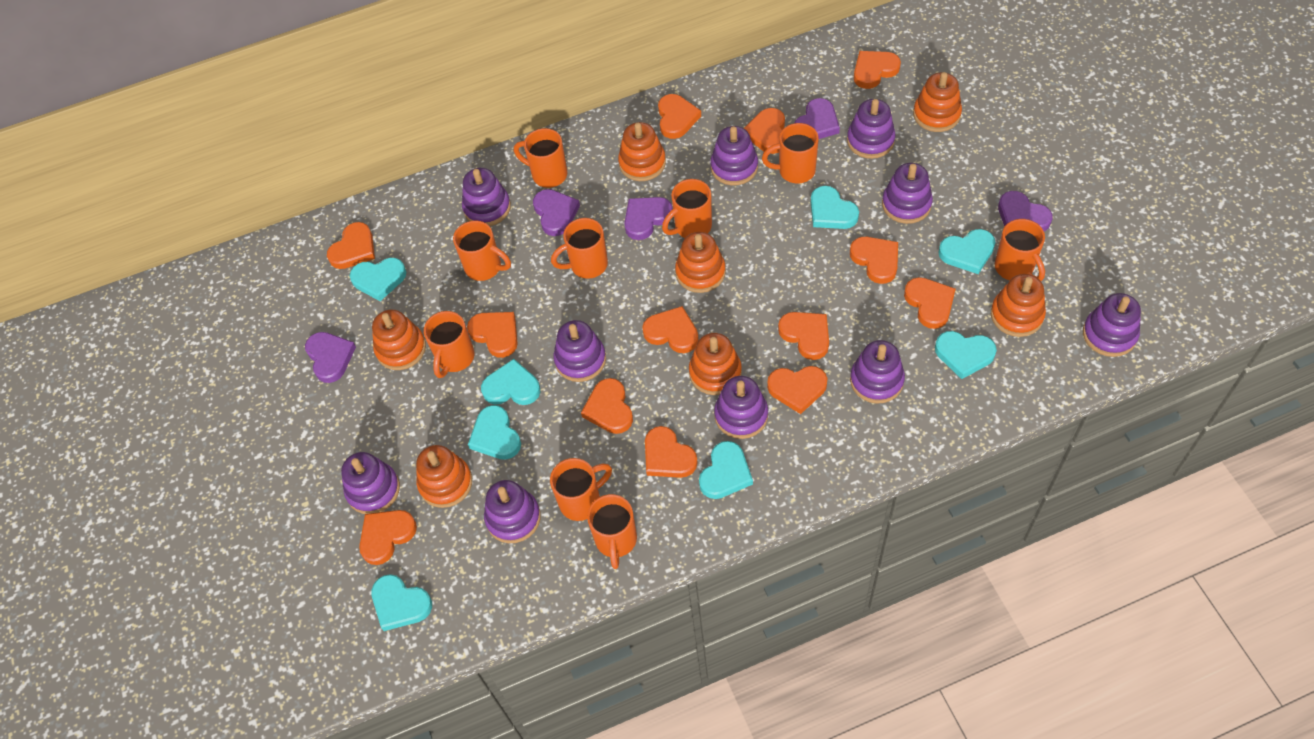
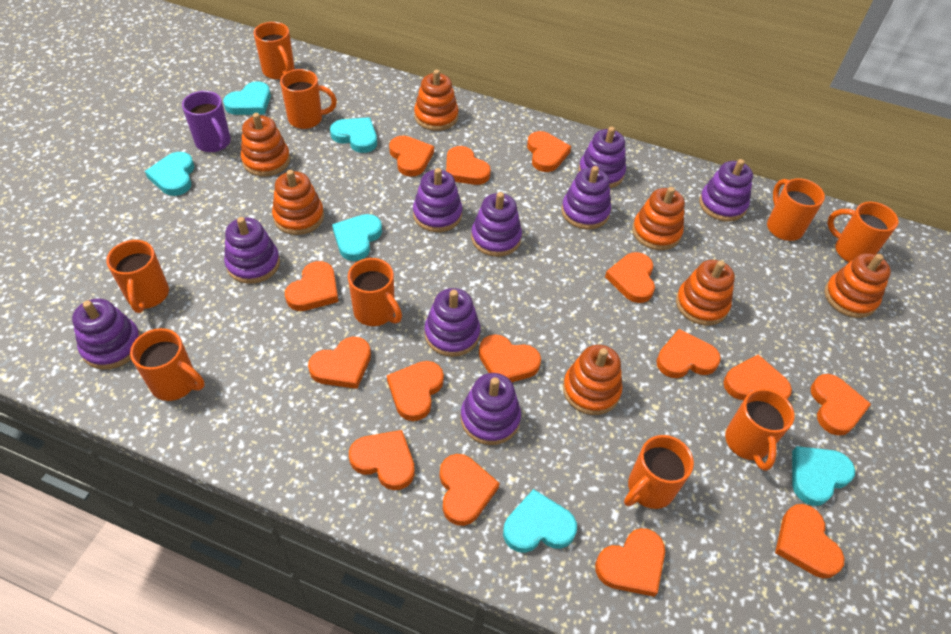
orange heart: [327,222,375,269] [359,510,417,565] [467,312,518,358] [581,378,633,434] [642,306,699,353] [645,426,698,478] [658,94,701,139] [744,108,785,154] [767,366,827,414] [778,312,829,360] [850,237,898,284] [854,51,901,89] [904,277,956,329] = 13 -> [285,261,339,311] [308,337,371,389] [349,430,415,490] [387,361,444,421] [389,136,434,177] [440,454,500,526] [446,146,491,185] [479,334,541,382] [527,131,571,172] [595,528,665,597] [605,252,655,303] [656,329,721,378] [723,354,792,400] [775,504,844,578] [811,374,871,436] = 15
purple heart: [305,332,356,383] [533,189,580,236] [624,197,673,240] [795,98,840,139] [998,191,1053,231] = 5 -> none = 0
purple mug: none = 0 -> [182,91,231,152] = 1
purple stacking toy: [341,452,400,514] [462,168,511,226] [484,480,541,543] [553,320,606,382] [710,126,758,185] [714,376,768,439] [847,99,896,159] [850,340,905,404] [882,163,933,224] [1083,293,1141,357] = 10 -> [72,299,141,370] [224,217,280,284] [413,168,462,232] [424,288,480,357] [460,373,521,445] [471,192,522,257] [561,166,611,229] [578,127,626,188] [699,159,753,221] = 9
turquoise heart: [350,258,406,301] [371,574,432,631] [468,405,521,460] [481,359,541,405] [699,441,753,499] [811,186,859,229] [935,331,997,379] [938,229,995,274] = 8 -> [145,152,194,196] [223,81,271,115] [330,117,377,153] [332,214,382,261] [503,489,577,553] [792,446,855,506] = 6

